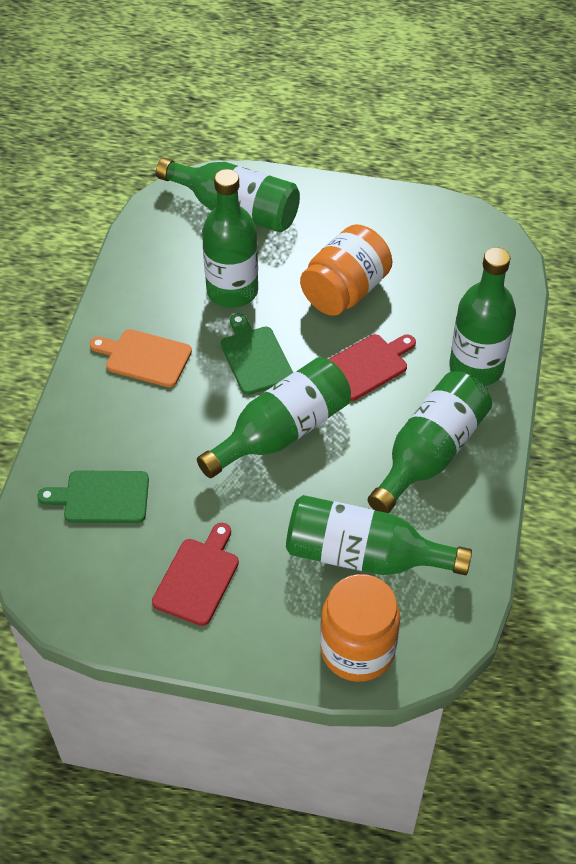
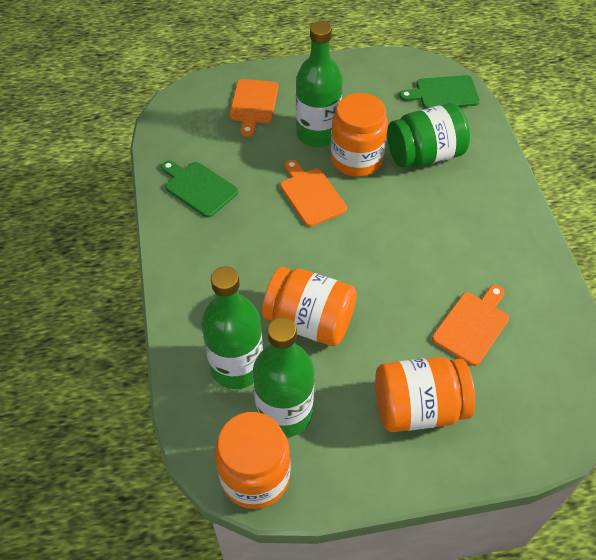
green bottle: [156,158,300,232] [197,357,351,478] [202,169,258,308] [286,495,472,575] [368,371,492,513] [449,247,516,386] = 6 -> [201,266,263,389] [253,317,314,437] [296,21,343,147] = 3
green jar: none = 0 -> [387,103,470,168] = 1
orange cutting board: [90,329,192,387] = 1 -> [229,79,278,137] [280,159,347,227] [432,285,509,366] = 3
orange jar: [300,224,392,316] [320,574,401,682] = 2 -> [215,412,291,509] [262,267,357,346] [331,93,388,177] [375,357,475,432] = 4
red cutting board: [152,523,239,626] [328,334,416,401] = 2 -> none = 0

